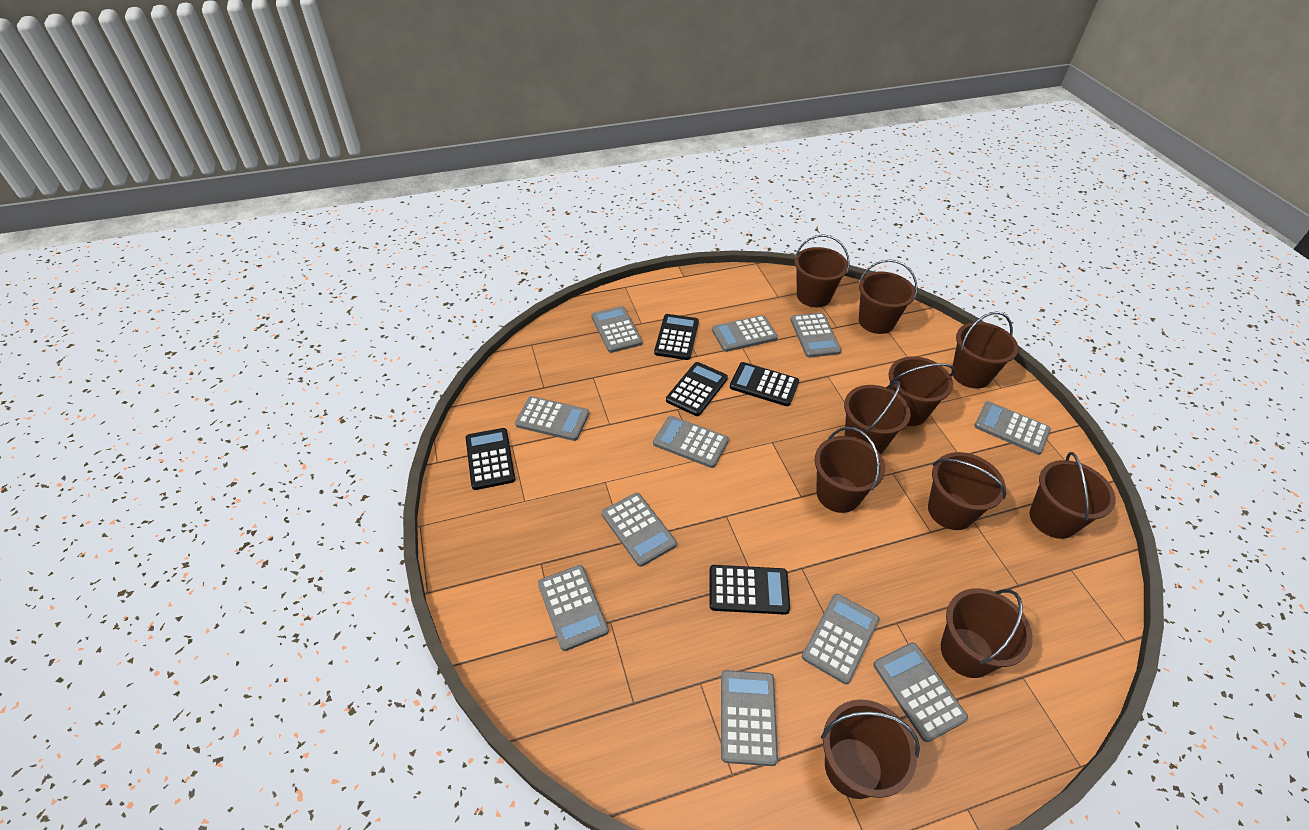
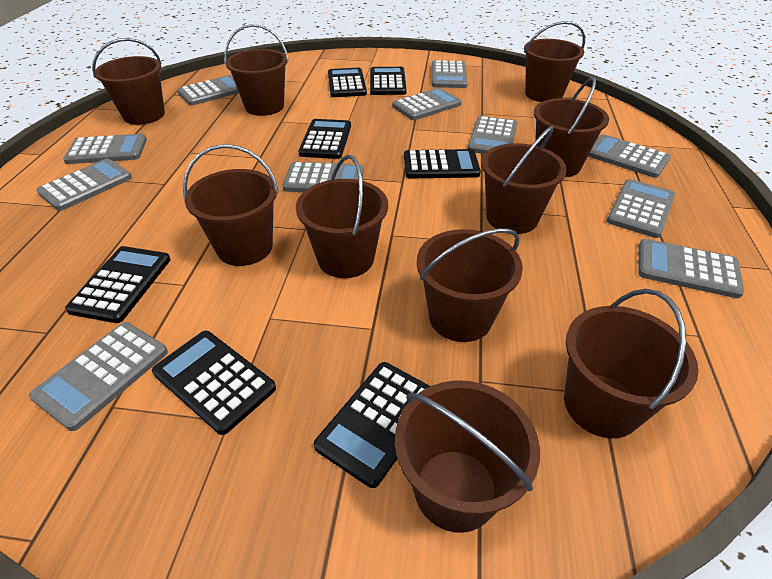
black calculator: [466,428,515,490] [654,314,699,360] [666,362,728,416] [709,565,790,615] [730,362,799,406] = 5 -> [65,246,171,323] [152,331,276,435] [298,119,351,159] [314,362,430,488] [328,68,367,97] [370,67,406,95] [404,149,481,179] = 7

